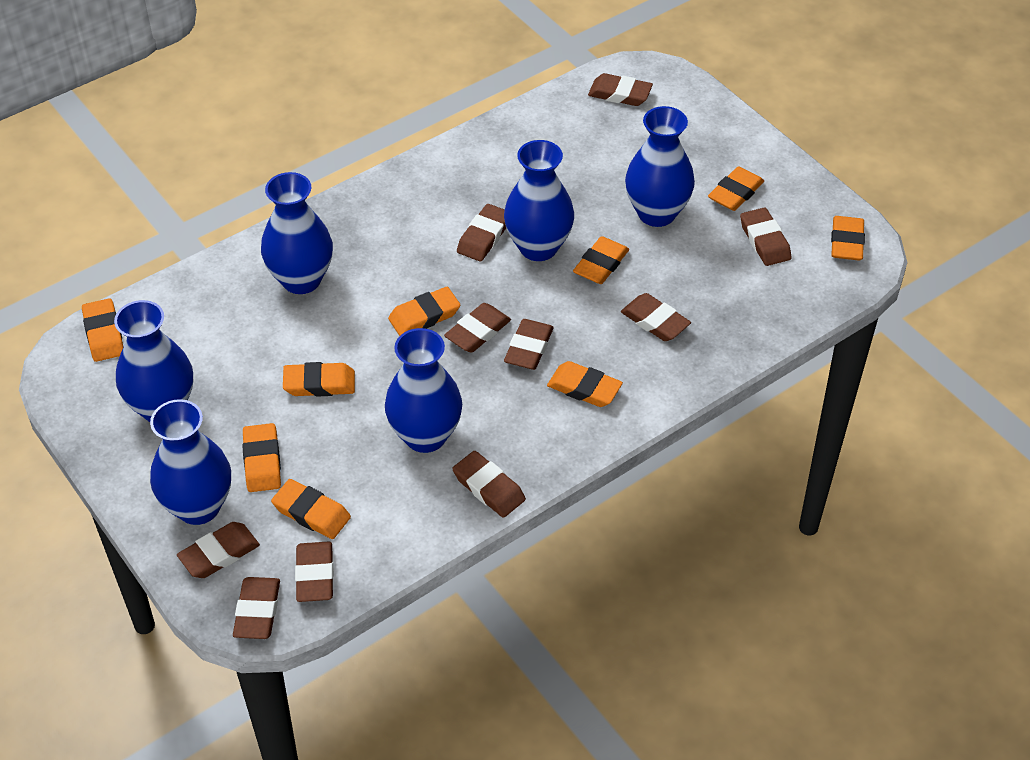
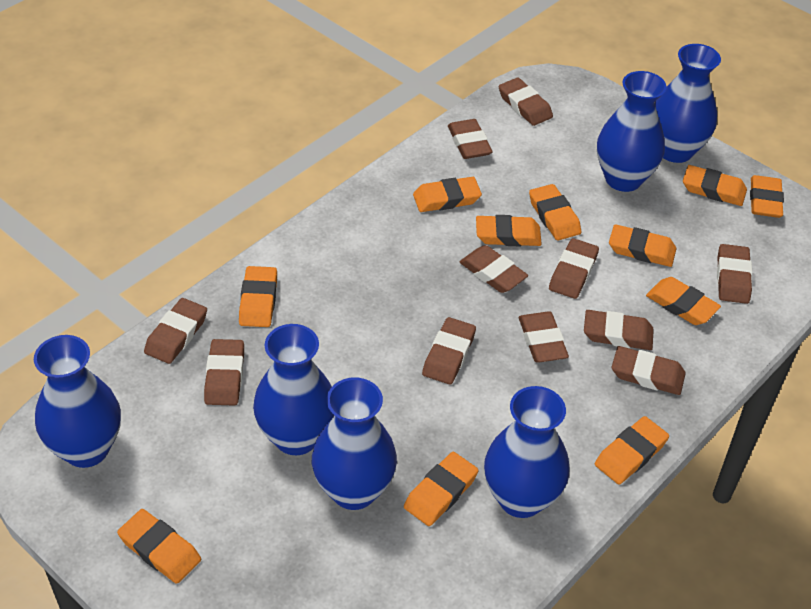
brown eraser: [177,522,260,578] [233,577,280,639] [295,541,334,602] [444,303,511,353] [452,451,526,518] [457,204,506,262] [504,319,554,370] [588,73,653,106] [621,293,691,341] [740,208,792,266] = 10 -> [144,298,207,364] [204,339,244,406] [422,317,476,384] [448,119,492,159] [459,245,528,293] [499,78,553,126] [519,311,569,362] [549,238,599,299] [584,310,654,350] [612,346,686,395] [717,244,752,304] = 11
orange eraser: [82,298,123,362] [242,423,281,492] [271,479,351,539] [283,362,355,397] [388,287,460,336] [547,361,623,407] [573,236,629,284] [708,166,764,211] [831,216,865,260] = 9 -> [117,509,201,584] [239,266,277,327] [404,452,479,526] [413,177,482,212] [476,215,542,246] [529,184,581,241] [595,416,669,484] [609,224,676,267] [646,277,721,325] [683,165,747,206] [750,175,784,218] = 11

